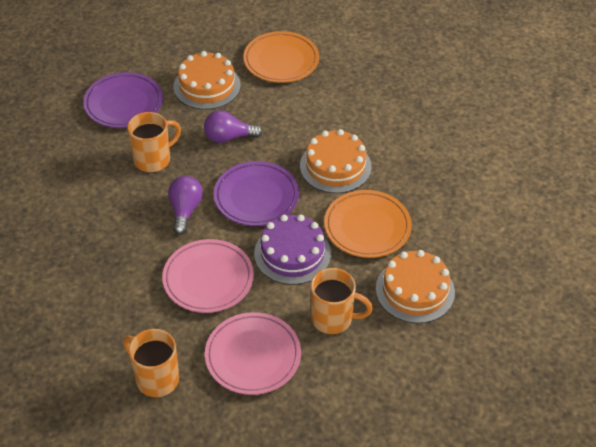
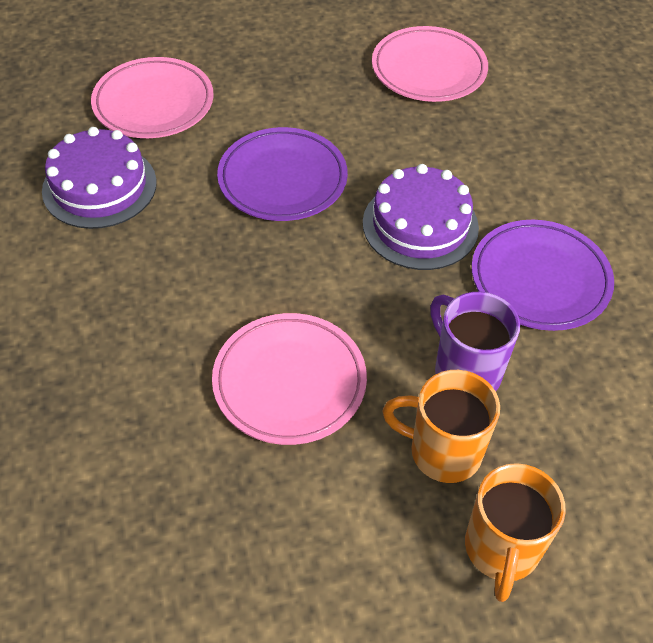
orange cake: [173,51,241,110] [300,129,371,193] [376,250,455,323] = 3 -> none = 0
orange mug: [123,329,179,397] [127,112,181,172] [311,268,373,334] = 3 -> [383,370,500,483] [465,463,566,602] = 2
orange plate: [243,31,319,83] [324,190,412,258] = 2 -> none = 0
pink plate: [162,239,254,313] [205,312,301,395] = 2 -> [91,57,214,138] [212,313,367,445] [372,26,488,102] = 3
purple cake: [254,215,331,285] = 1 -> [42,127,157,229] [363,164,479,270] = 2
purple light bulb: [168,176,203,235] [204,110,263,143] = 2 -> none = 0
purple mug: none = 0 -> [430,292,520,391] = 1

